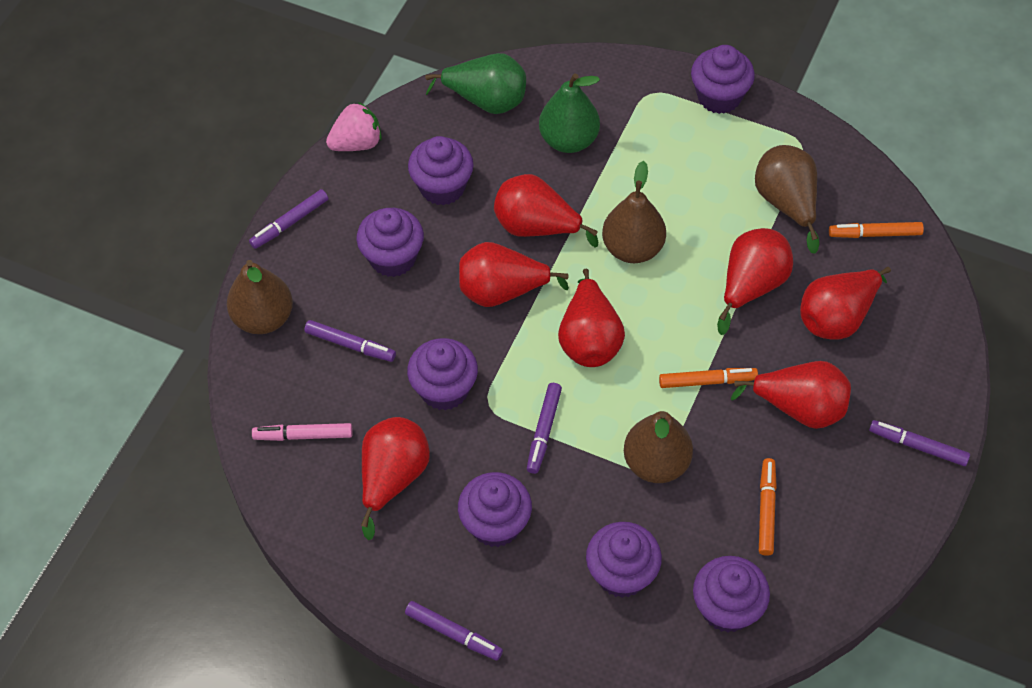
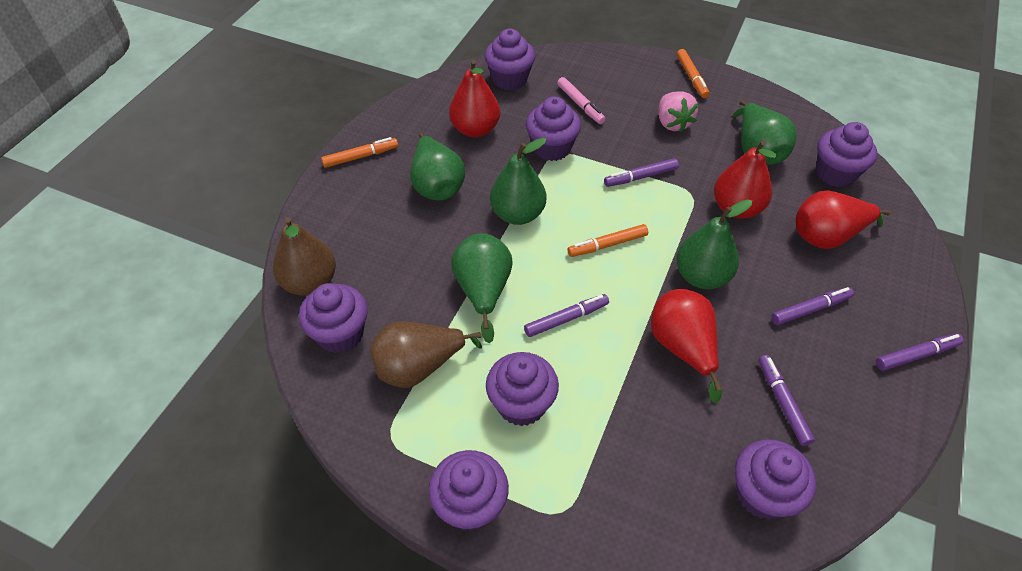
brown pear: [227,260,293,334] [602,161,666,263] [624,411,693,483] [755,145,819,254] = 4 -> [273,217,336,296] [370,321,482,388] = 2
green pear: [425,53,526,114] [539,73,600,153] = 2 -> [410,133,465,201] [451,233,512,343] [490,138,547,225] [676,199,752,289] [733,100,797,165] = 5
red pear: [361,417,430,540] [459,242,569,307] [494,174,598,248] [558,269,625,367] [717,228,793,335] [731,361,851,429] [800,267,891,340] = 7 -> [449,60,500,137] [651,289,722,403] [714,140,777,219] [795,190,891,249] = 4

